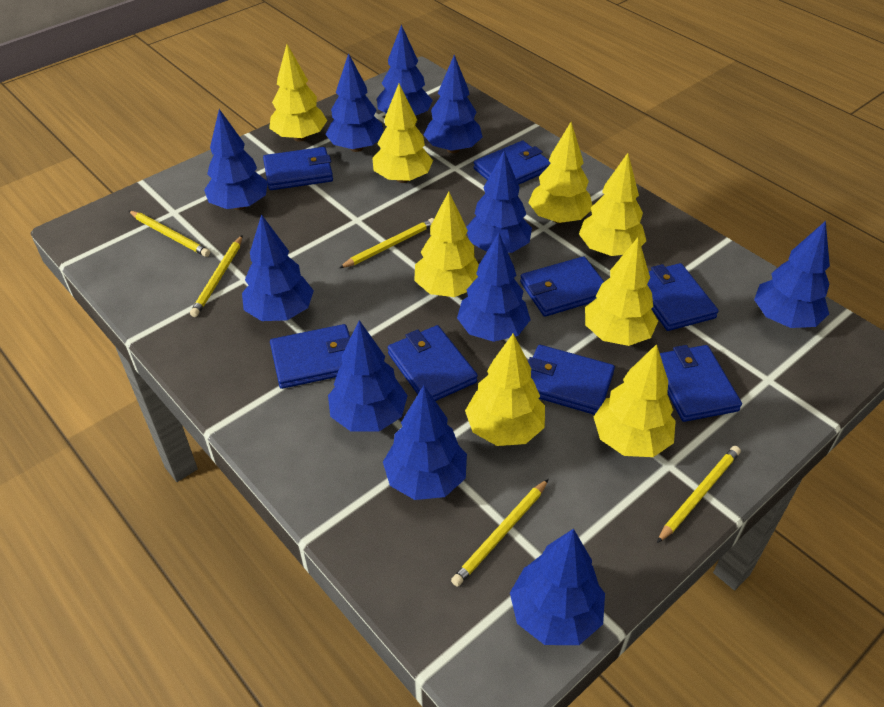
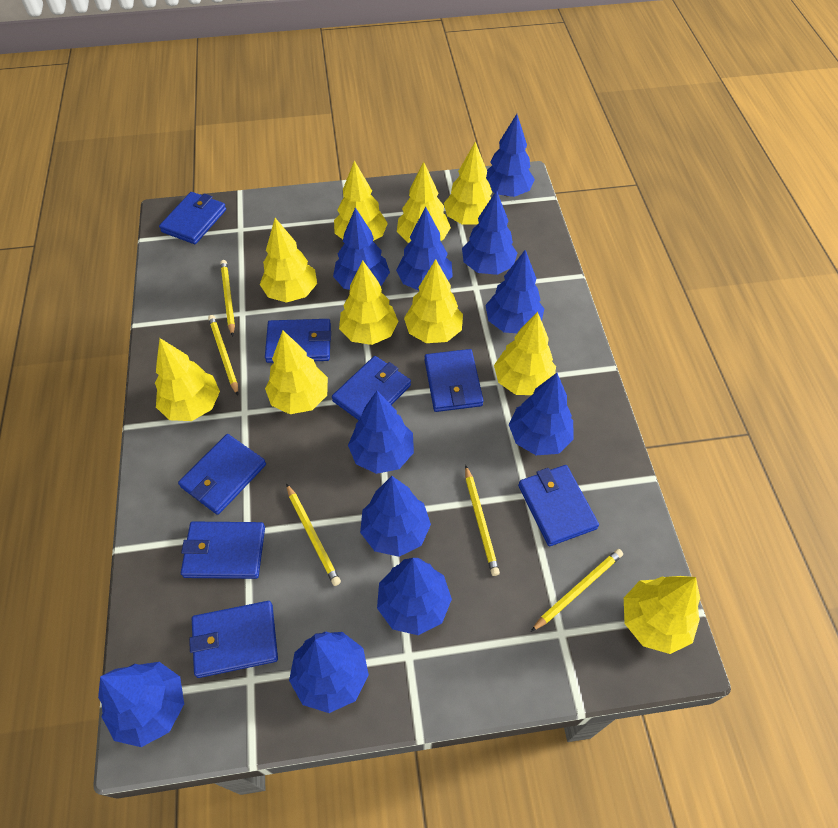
yellow tree: [269,44,327,142] [372,84,433,183] [414,191,479,297] [465,334,545,446] [528,122,593,223] [579,153,646,256] [585,237,658,346] [594,344,676,457] = 8 -> [155,338,220,421] [260,218,317,303] [265,330,328,414] [334,160,388,241] [339,260,399,345] [397,162,451,243] [404,259,463,343] [444,142,492,225] [494,312,556,395] [624,576,700,654] = 10

